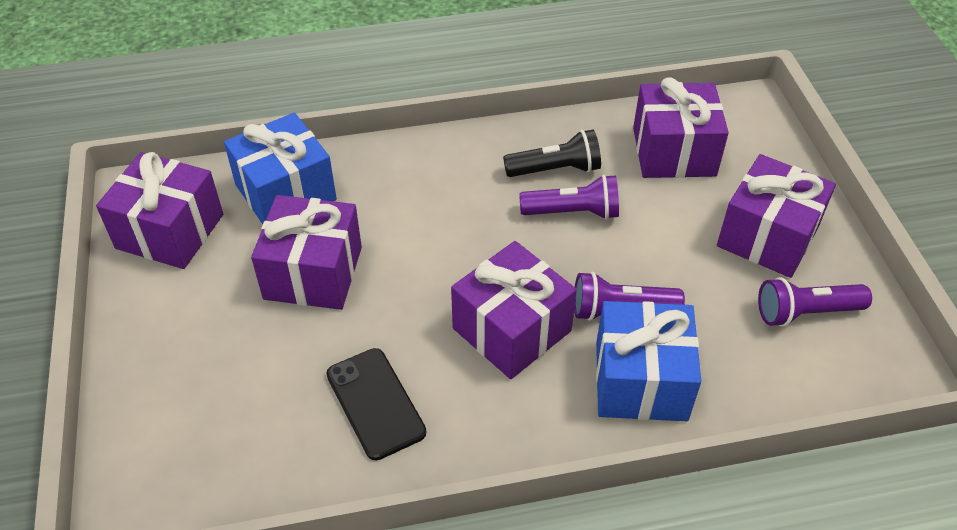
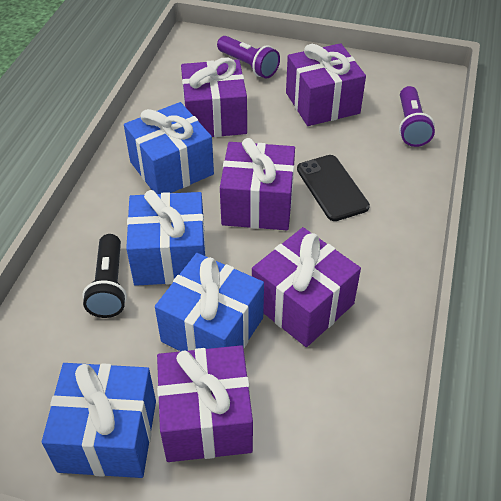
blue gift: [224,113,337,224] [596,301,701,421] = 2 -> [42,363,156,478] [124,102,214,194] [126,190,206,286] [155,253,264,351] = 4
purple flashlight: [519,175,619,220] [574,272,685,321] [758,277,872,327] = 3 -> [217,36,280,79] [399,86,435,147] = 2

